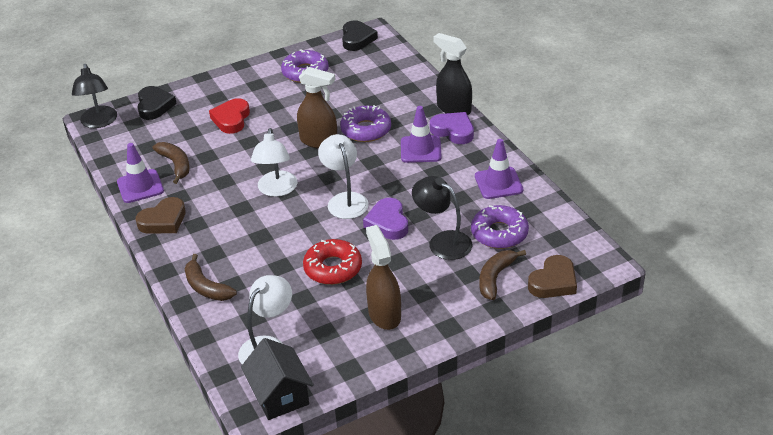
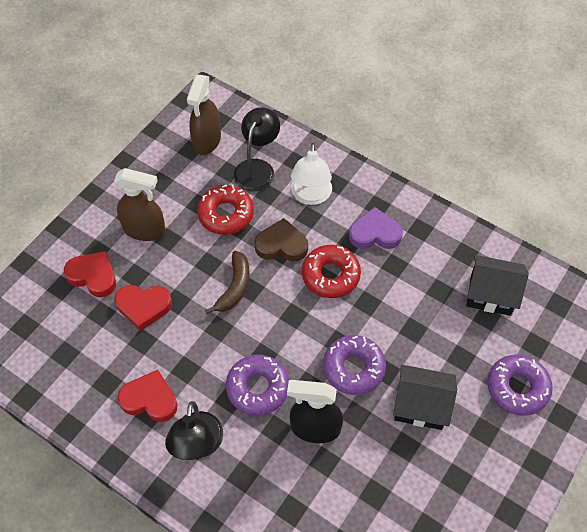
black heart: [137,86,177,120] [342,20,378,51] = 2 -> none = 0
black house: [241,338,314,420] = 1 -> [393,365,457,430] [466,255,529,316] = 2
brown banana: [152,142,190,184] [184,254,237,301] [479,250,526,300] = 3 -> [205,251,250,314] = 1
brown heart: [136,197,186,234] [528,255,577,298] = 2 -> [254,218,308,262] = 1
purple heart: [363,198,408,240] [430,112,474,144] = 2 -> [349,207,403,249] = 1
purple traffic cone: [117,143,164,203] [401,106,442,163] [475,139,523,199] = 3 -> none = 0
red donut: [303,239,362,285] = 1 -> [197,185,254,235] [302,245,361,298] = 2
red heart: [209,98,250,134] = 1 -> [64,251,116,297] [115,285,172,331] [118,370,178,422] = 3
white lamp: [238,275,292,364] [251,128,298,197] [318,134,369,219] = 3 -> [291,143,332,205] = 1

